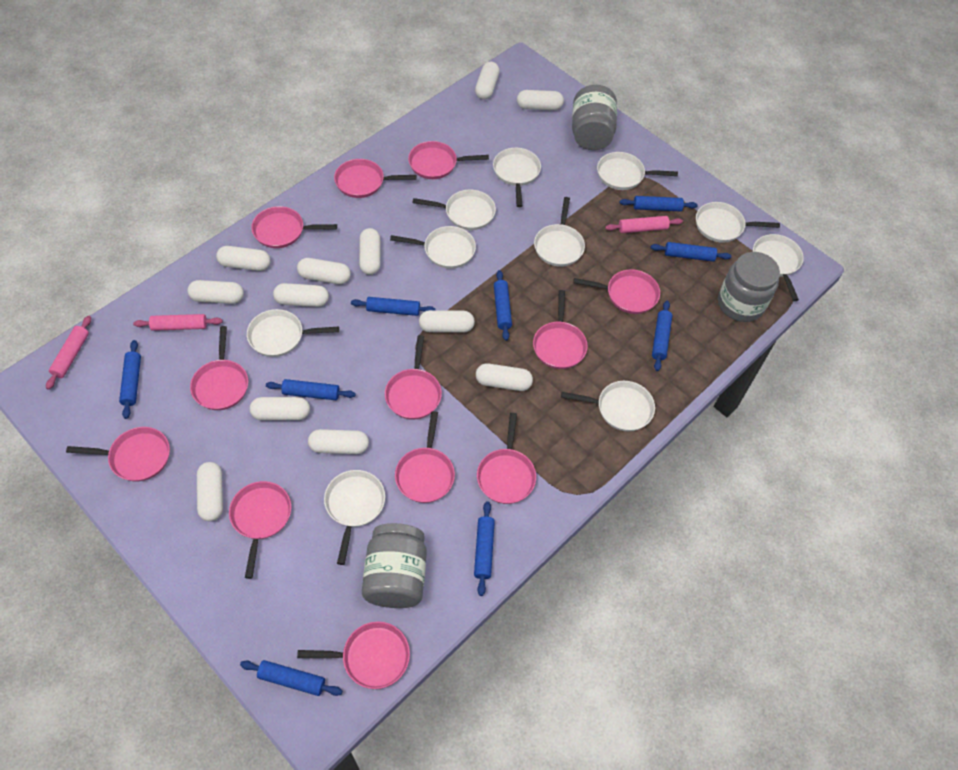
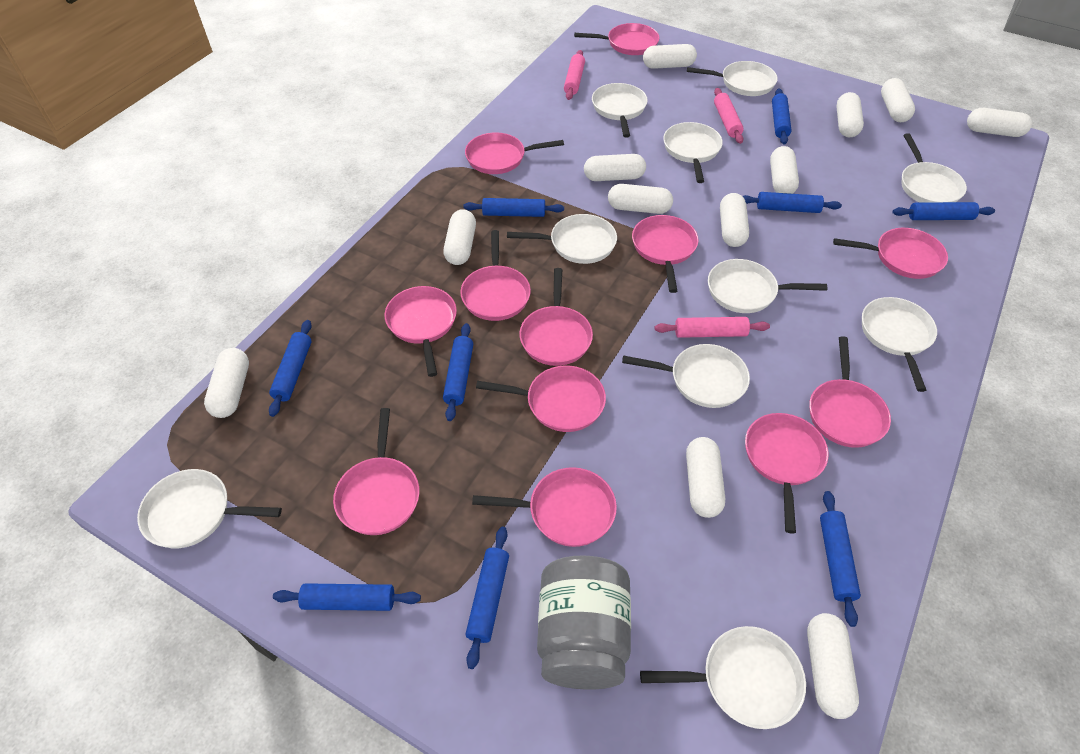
grey jar: [362,523,427,608] [572,85,617,150] [718,252,780,322] = 3 -> [537,556,631,690] = 1

